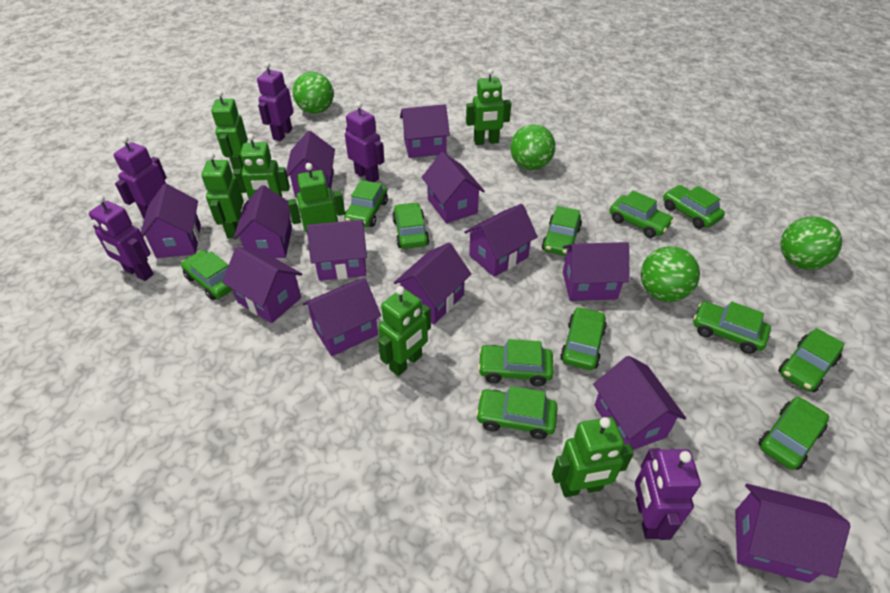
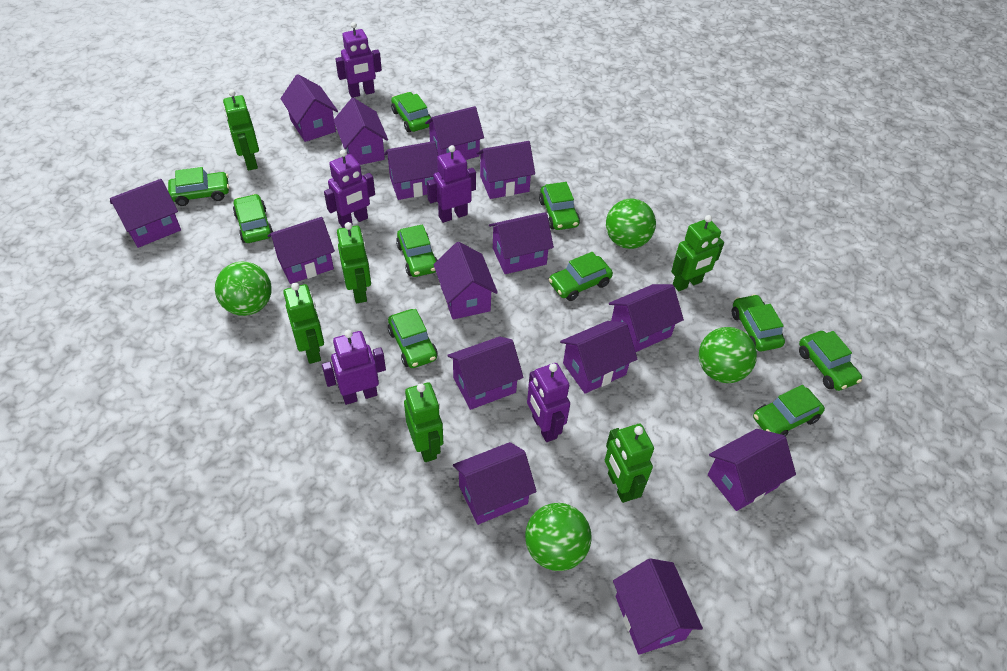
green car: [181,250,233,300] [344,180,388,227] [392,202,430,249] [476,386,558,440] [478,339,554,386] [541,206,582,256] [560,307,607,370] [610,190,674,238] [663,185,725,229] [693,301,771,354] [758,397,829,470] [778,328,845,393] = 12 -> [168,167,229,206] [233,194,273,243] [388,309,438,368] [391,92,431,132] [396,224,437,277] [539,182,580,230] [549,252,613,301] [732,294,785,351] [753,385,825,437] [799,331,862,391] = 10
green robot: [201,152,244,238] [211,90,248,171] [233,133,290,199] [288,163,345,232] [378,286,431,376] [466,68,511,145] [552,417,634,497] = 7 -> [223,90,259,171] [283,283,324,364] [337,222,371,304] [404,382,443,462] [605,424,654,503] [671,215,724,291] = 6
purple house: [141,184,201,258] [222,247,302,323] [234,185,292,258] [286,131,335,198] [302,278,381,356] [307,220,367,281] [394,243,471,324] [400,104,450,158] [421,152,485,223] [464,204,538,277] [563,242,630,301] [593,356,686,450] [735,484,850,583] = 13 -> [110,179,181,248] [267,217,335,284] [280,74,338,142] [333,98,388,165] [384,141,438,200] [425,106,484,160] [433,242,498,320] [447,337,524,410] [453,442,537,525] [477,141,535,199] [489,212,554,274] [560,321,637,394] [609,284,684,352] [613,558,703,655] [708,429,796,511] = 15

